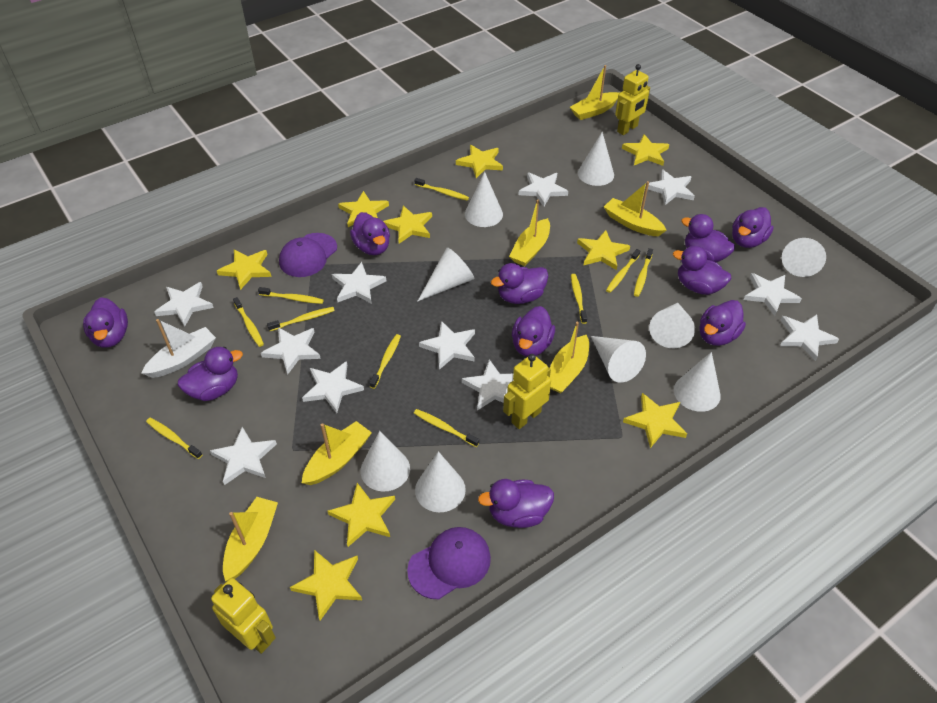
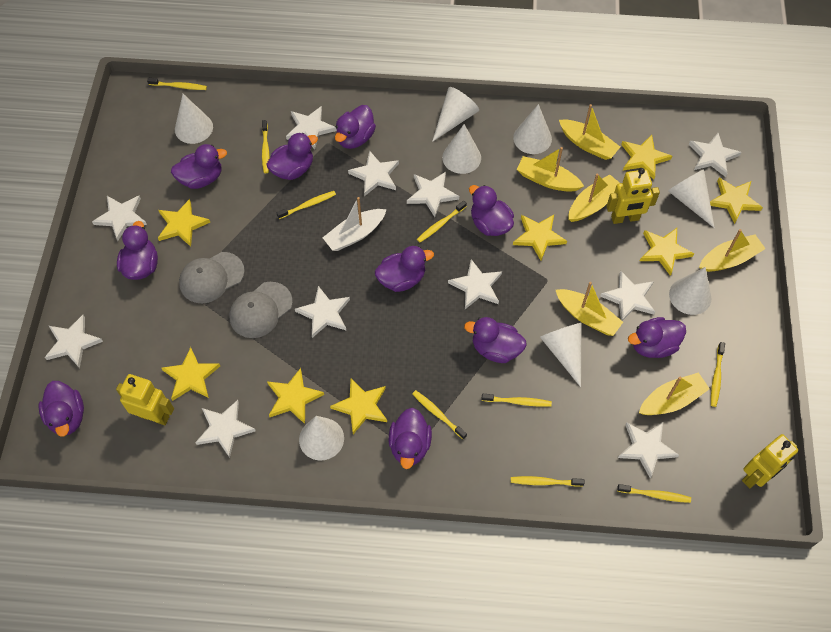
grey cap: none = 0 -> [179,252,245,303] [229,282,293,338] = 2
purple cap: [279,233,337,277] [407,527,491,599] = 2 -> none = 0
white cone: [361,431,410,492] [415,451,466,512] [417,248,474,302] [465,172,503,227] [578,132,614,186] [591,336,646,383] [649,303,695,348] [674,352,721,412] [782,238,826,277] = 9 -> [175,94,213,144] [299,416,344,461] [432,87,479,142] [442,124,481,174] [513,104,552,154] [540,323,581,387] [668,169,715,228] [669,267,711,315] = 8
yellow star: [217,249,272,290] [290,550,362,620] [327,483,395,547] [338,191,389,227] [383,206,432,244] [456,145,503,178] [577,230,630,270] [622,134,669,166] [623,393,687,448] = 9 -> [158,199,210,247] [161,347,220,401] [267,368,324,424] [330,379,387,434] [513,215,567,261] [621,135,672,180] [640,228,694,276] [710,178,763,224] = 8
yellow toothbrush: [146,418,202,459] [233,297,264,347] [258,287,324,304] [267,307,335,331] [370,334,401,389] [414,178,469,200] [414,409,479,447] [571,274,587,324] [606,249,640,293] [634,248,653,297] = 10 -> [147,78,207,90] [262,120,270,173] [277,191,336,219] [412,390,467,439] [417,201,467,242] [482,394,552,407] [511,476,584,487] [617,484,691,503] [711,342,725,407] = 9

